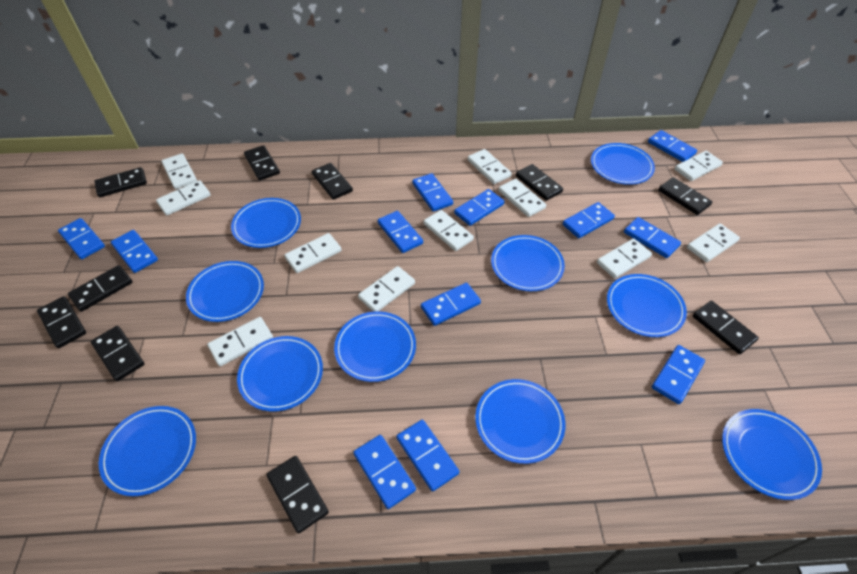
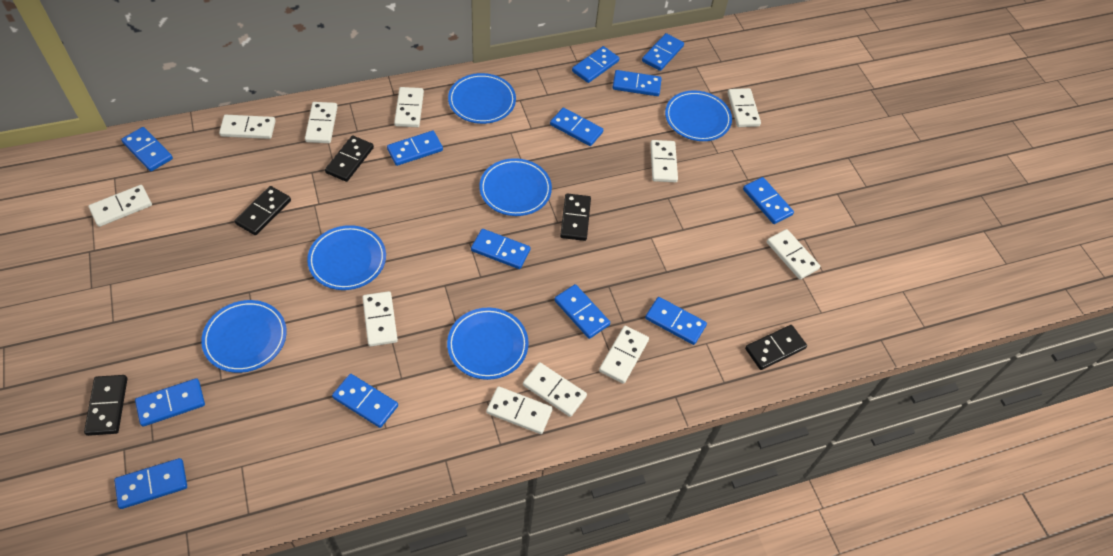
black domino: [37,296,86,348] [68,265,132,312] [91,326,144,381] [94,167,147,197] [244,145,280,180] [267,456,329,533] [312,163,353,200] [516,164,563,201] [658,177,712,215] [693,301,759,354] = 10 -> [84,375,127,436] [235,186,291,235] [325,136,374,182] [560,193,591,241] [745,325,807,370] = 5
blue domino: [58,218,105,259] [111,230,158,273] [353,435,416,509] [378,211,423,253] [396,420,459,492] [412,173,453,212] [421,283,481,326] [454,189,504,226] [563,202,615,238] [624,217,681,258] [648,130,697,162] [652,345,705,404] = 12 -> [114,458,187,509] [121,127,173,171] [135,378,205,426] [332,374,398,428] [387,131,443,166] [471,229,530,269] [550,108,603,146] [554,284,610,339] [572,46,619,83] [612,70,662,96] [642,33,684,71] [645,297,707,345] [743,177,794,224] = 13
blue plate: [99,406,196,496] [186,261,264,322] [231,198,301,248] [237,336,323,411] [334,311,416,382] [475,379,566,464] [491,235,565,291] [591,143,655,185] [607,274,687,337] [722,409,822,500] = 10 -> [201,300,287,373] [307,225,386,290] [447,308,529,380] [448,73,516,124] [479,158,552,216] [665,90,732,141] = 6

